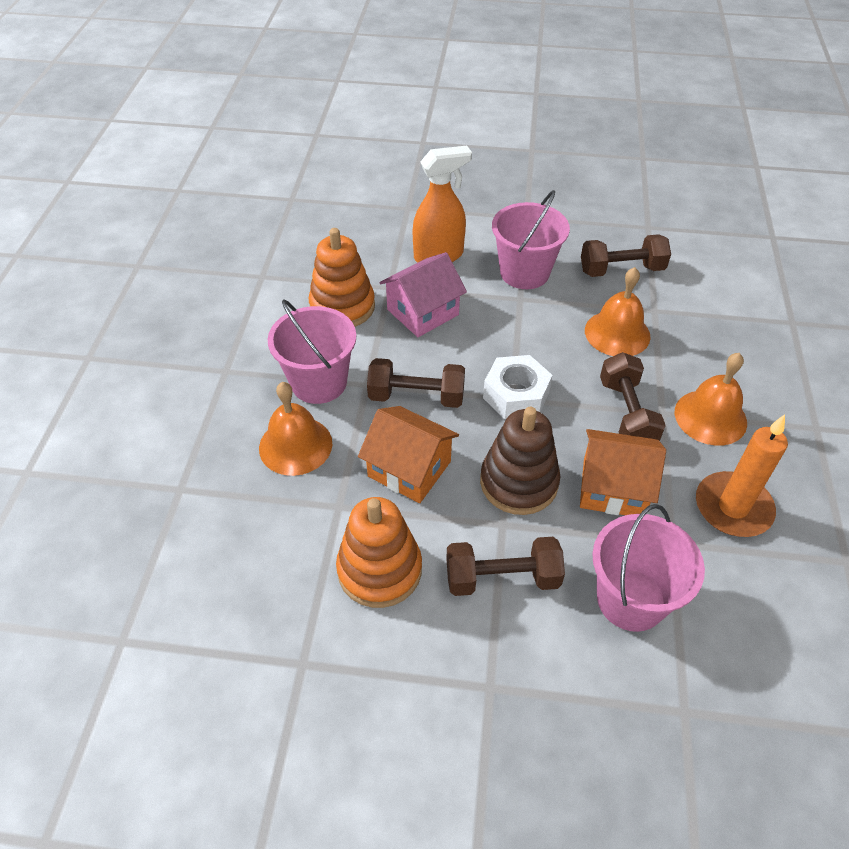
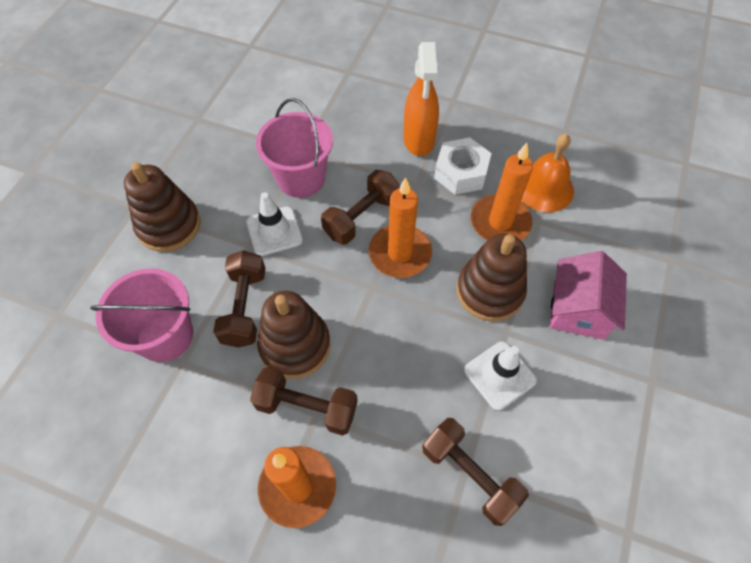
brown stacking toy: [480,407,560,515] = 1 -> [124,162,201,252] [257,291,331,379] [457,233,527,321] = 3
orange bell: [259,382,332,476] [585,267,651,356] [675,353,747,446] = 3 -> [521,134,574,212] = 1
orange candle: [696,415,788,537] = 1 -> [258,446,336,528] [369,177,432,278] [471,143,533,240] = 3
orange house: [358,406,459,503] [580,429,666,515] = 2 -> none = 0
orange stacking toy: [309,228,375,327] [336,497,422,608] = 2 -> none = 0
pink bucket: [268,299,356,404] [492,190,570,289] [592,504,705,632] = 3 -> [90,268,193,362] [256,98,333,198] = 2
white traffic cone: none = 0 -> [246,192,303,256] [464,341,537,410] = 2

